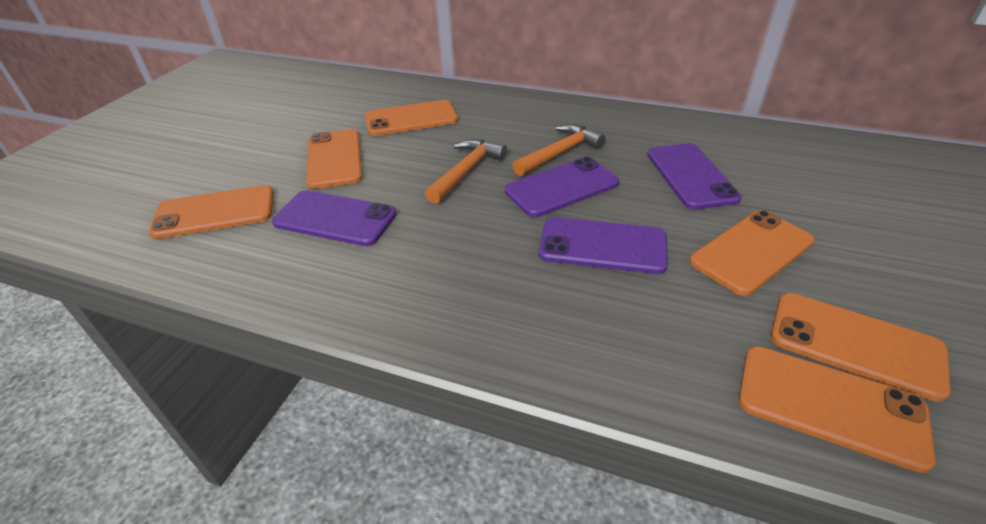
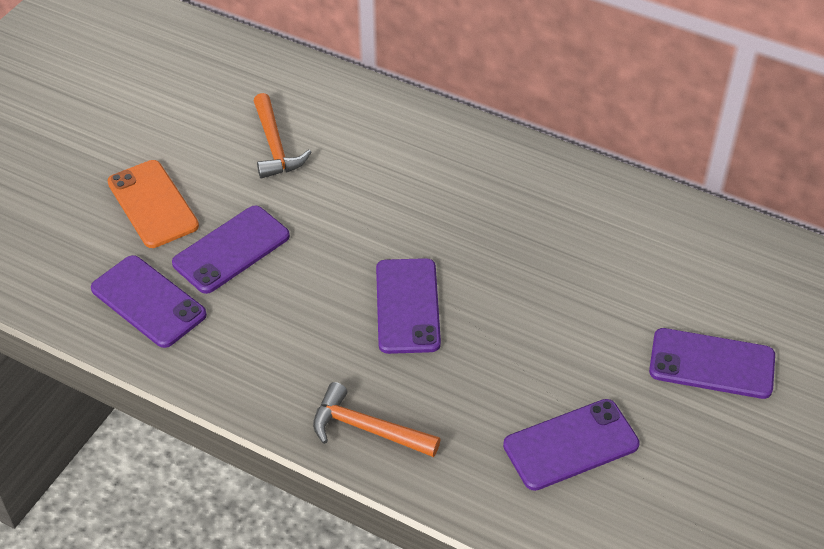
orange phone: [149,185,274,239] [306,129,362,189] [365,100,458,136] [690,210,814,296] [738,346,936,473] [771,293,951,402] = 6 -> [108,160,199,248] = 1
purple phone: [272,190,397,246] [505,157,619,217] [539,217,668,274] [647,143,742,210] = 4 -> [91,255,207,348] [172,206,290,294] [376,258,441,354] [503,399,640,491] [649,328,775,399] = 5

